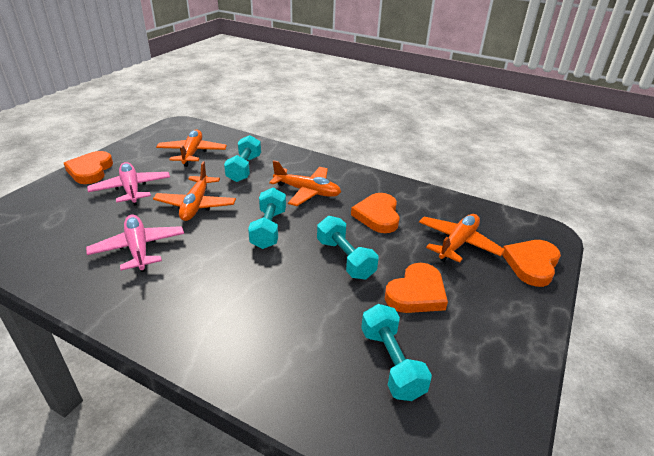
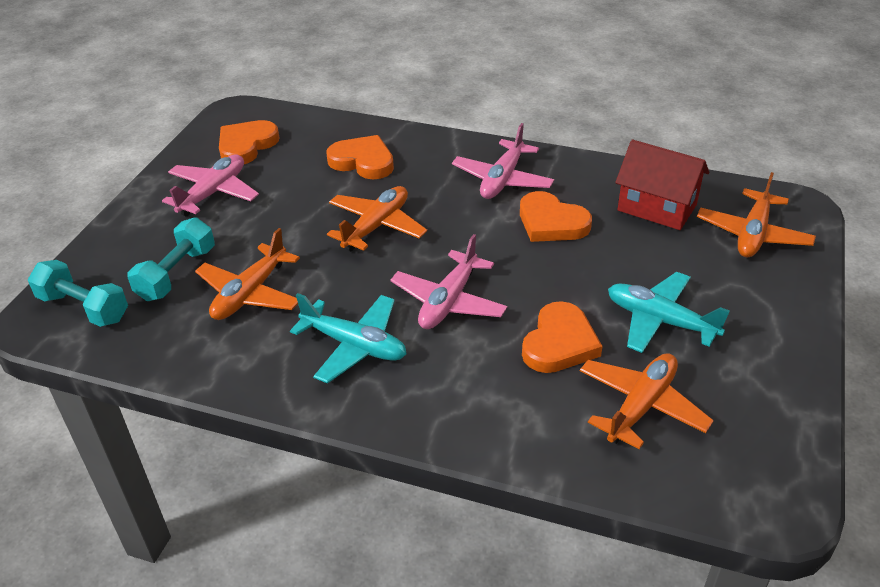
pink plane: [86,215,184,272] [87,162,170,206] = 2 -> [162,155,259,216] [390,234,507,329] [452,123,554,199] = 3
red house: none = 0 -> [615,140,709,230] = 1
turquoise dumbbell: [224,135,261,182] [248,188,286,249] [317,216,378,280] [361,304,432,401] = 4 -> [28,260,128,327] [127,217,215,301] = 2
turquoise plane: none = 0 -> [290,293,406,384] [608,272,730,353] = 2

